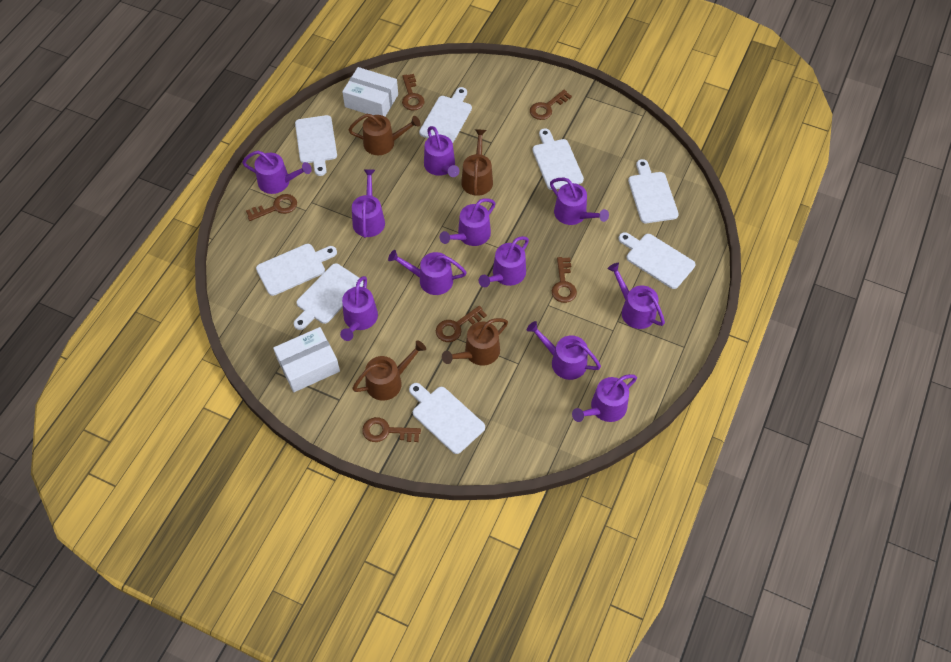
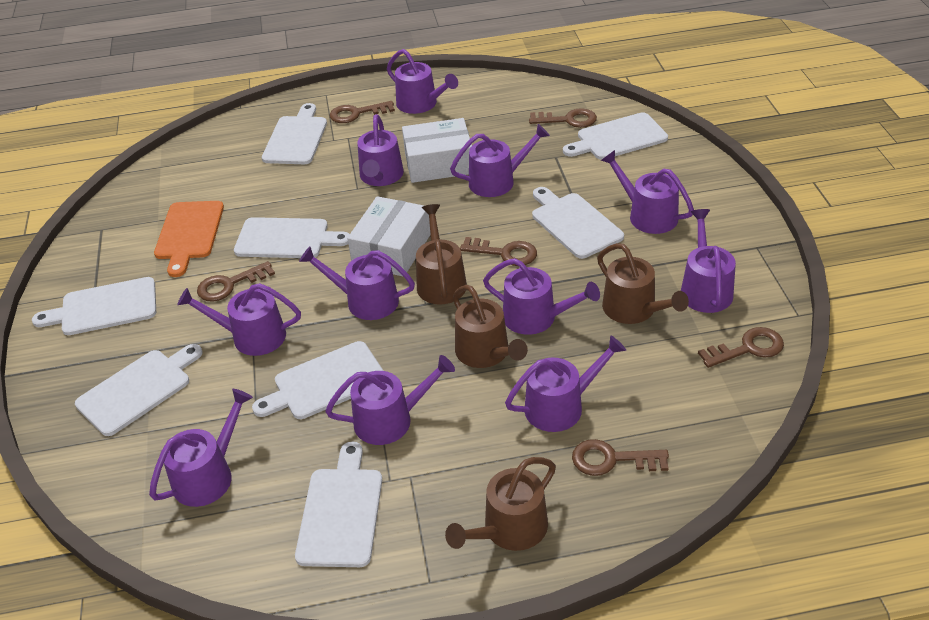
orange cutting board: none = 0 -> [154,201,224,277] = 1

